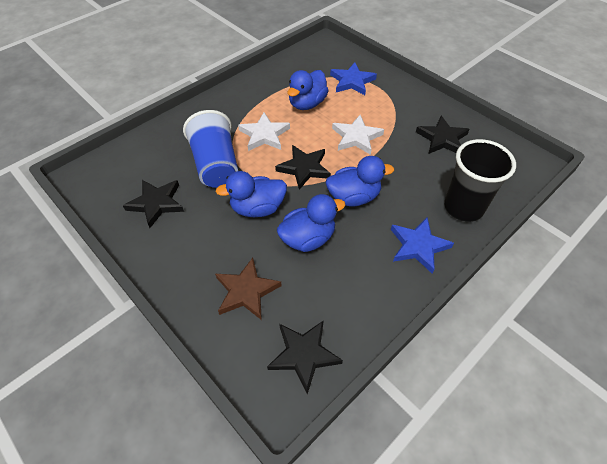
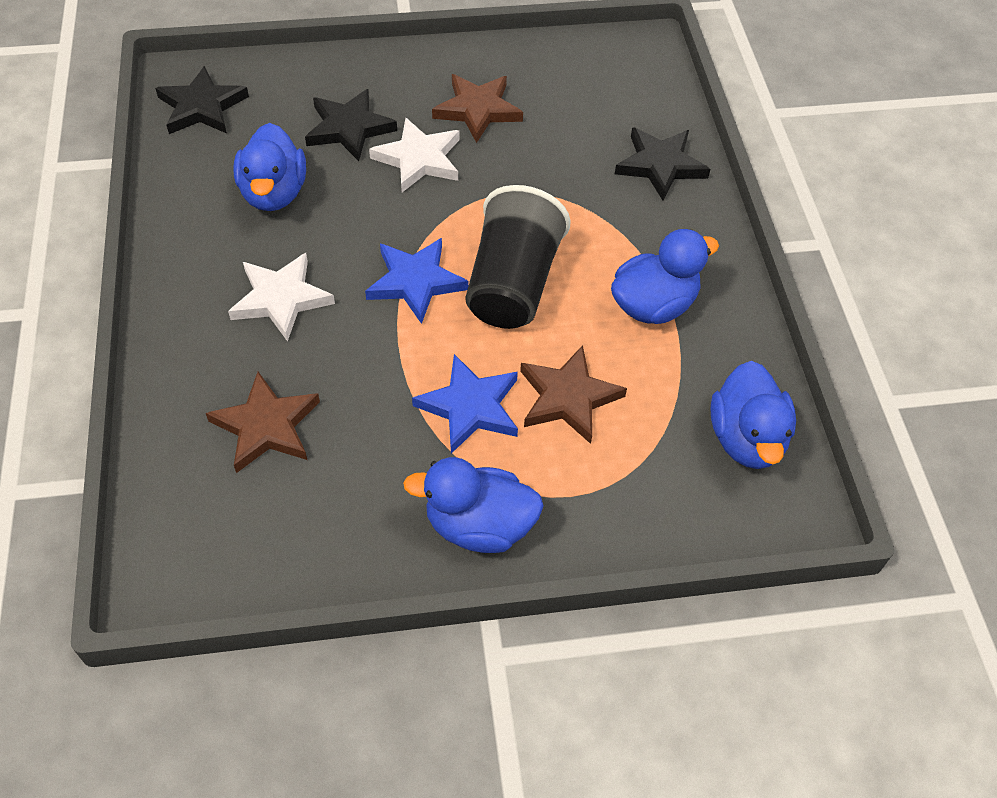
black star: [123,180,184,228] [267,320,343,394] [275,145,331,190] [416,116,469,154] = 4 -> [155,66,249,134] [305,89,397,161] [615,127,710,200] = 3
blue cup: [183,110,238,188] = 1 -> none = 0
brown star: [215,258,282,320] = 1 -> [206,372,320,473] [432,74,523,143] [520,345,627,444] = 3

